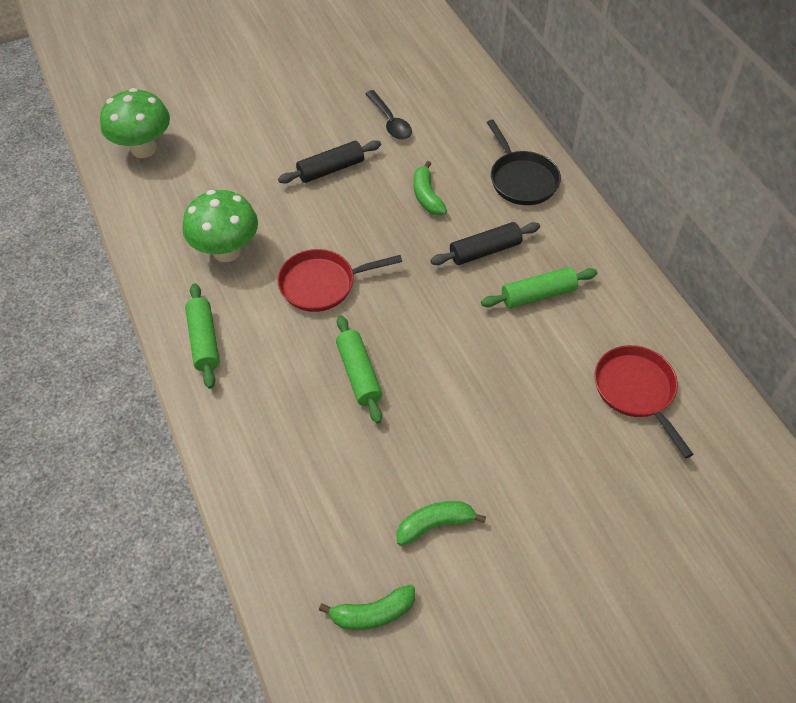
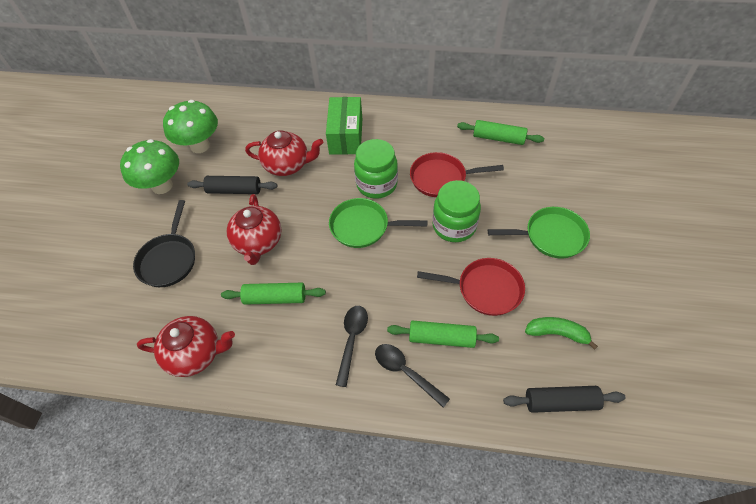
black spoon: [365,90,412,140] = 1 -> [336,306,368,387] [375,344,450,408] = 2
green banana: [319,585,415,630] [396,501,486,546] [414,161,447,215] = 3 -> [525,317,598,350] = 1
green box: none = 0 -> [326,97,362,155] = 1
green jar: none = 0 -> [354,139,398,199] [432,180,481,242] = 2
green pan: none = 0 -> [329,198,428,248] [488,207,590,258] = 2
red teapot: none = 0 -> [137,316,235,377] [227,194,282,265] [245,130,323,176] = 3

